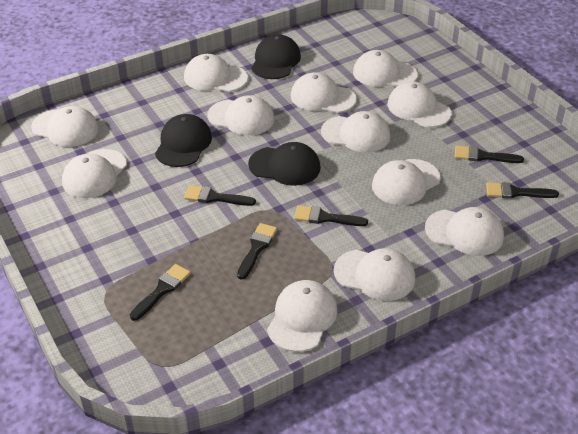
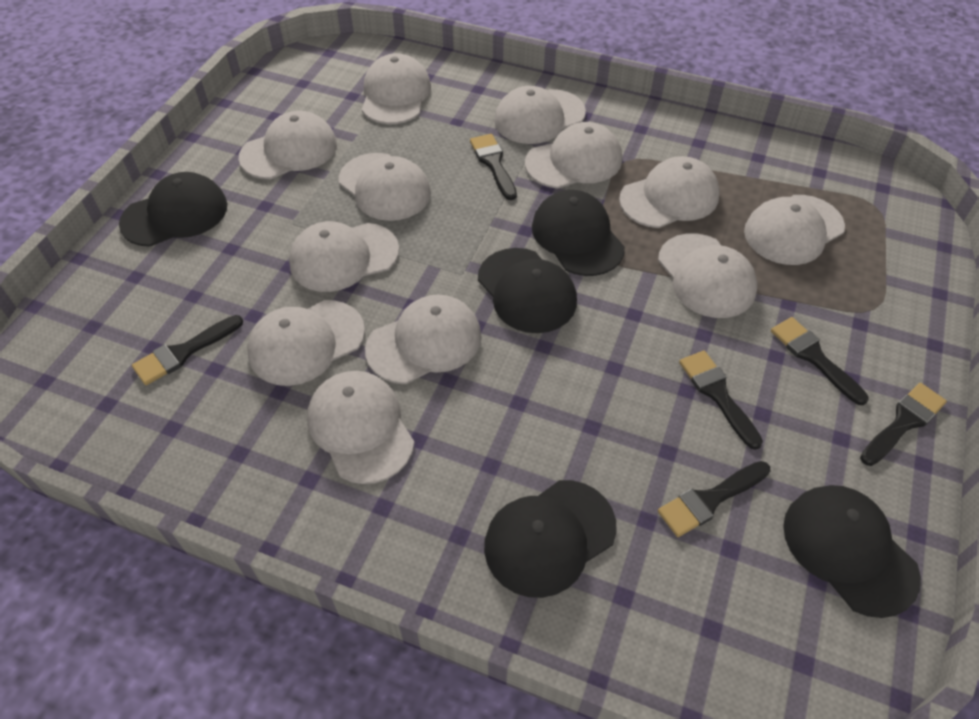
black cap: [155,114,212,167] [248,142,321,186] [251,34,301,79] = 3 -> [119,172,227,247] [478,248,577,333] [484,480,617,598] [532,190,625,276] [783,485,921,618] = 5

